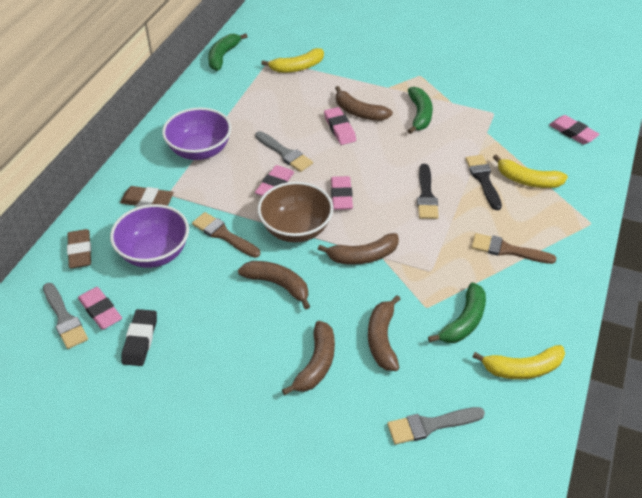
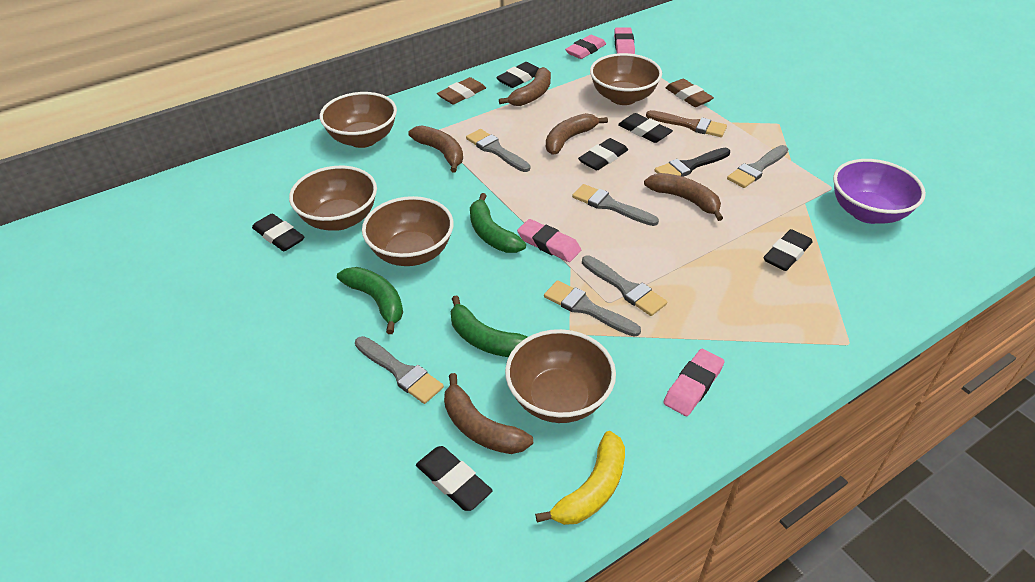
black brush: [417,164,439,219] [465,155,502,210] = 2 -> [655,148,730,177] = 1
black eraser: [121,309,157,366] = 1 -> [252,214,305,251] [416,446,493,511] [496,62,539,88] [578,138,628,171] [618,113,673,143] [763,229,813,271] = 6
brown bowl: [258,182,334,243] = 1 -> [289,166,377,231] [320,92,397,148] [362,196,454,266] [505,329,616,423] [590,53,662,105] = 5
brown brush: [192,212,260,258] [471,233,556,264] = 2 -> [646,110,727,137] = 1
grey brush: [43,283,88,349] [255,131,313,172] [387,407,485,445] = 3 -> [355,336,444,404] [466,129,530,172] [544,280,641,337] [572,184,659,226] [582,255,667,316] [727,145,788,188] = 6
pink eraser: [78,287,122,330] [255,165,294,196] [324,107,356,145] [331,176,353,210] [549,115,600,144] = 5 -> [517,219,581,262] [565,35,606,59] [614,27,635,54] [663,349,725,416] = 4
purple bowl: [110,204,189,268] [162,107,231,160] = 2 -> [833,159,926,224] = 1
yellow banana: [261,48,324,73] [473,345,565,379] [493,154,568,188] = 3 -> [535,431,625,525] = 1

